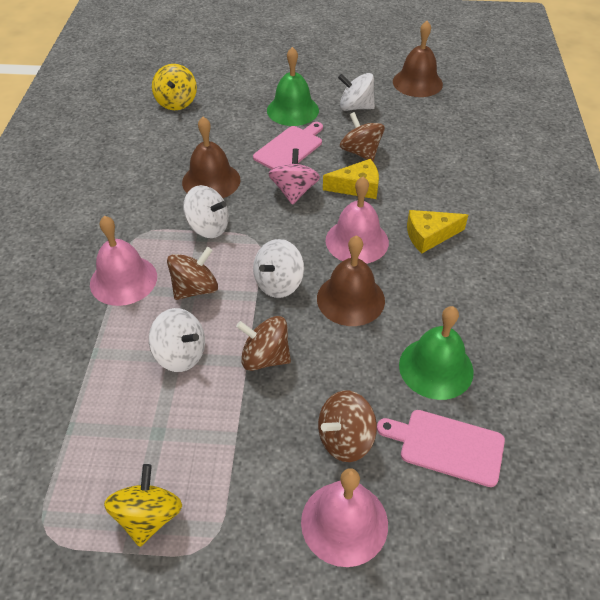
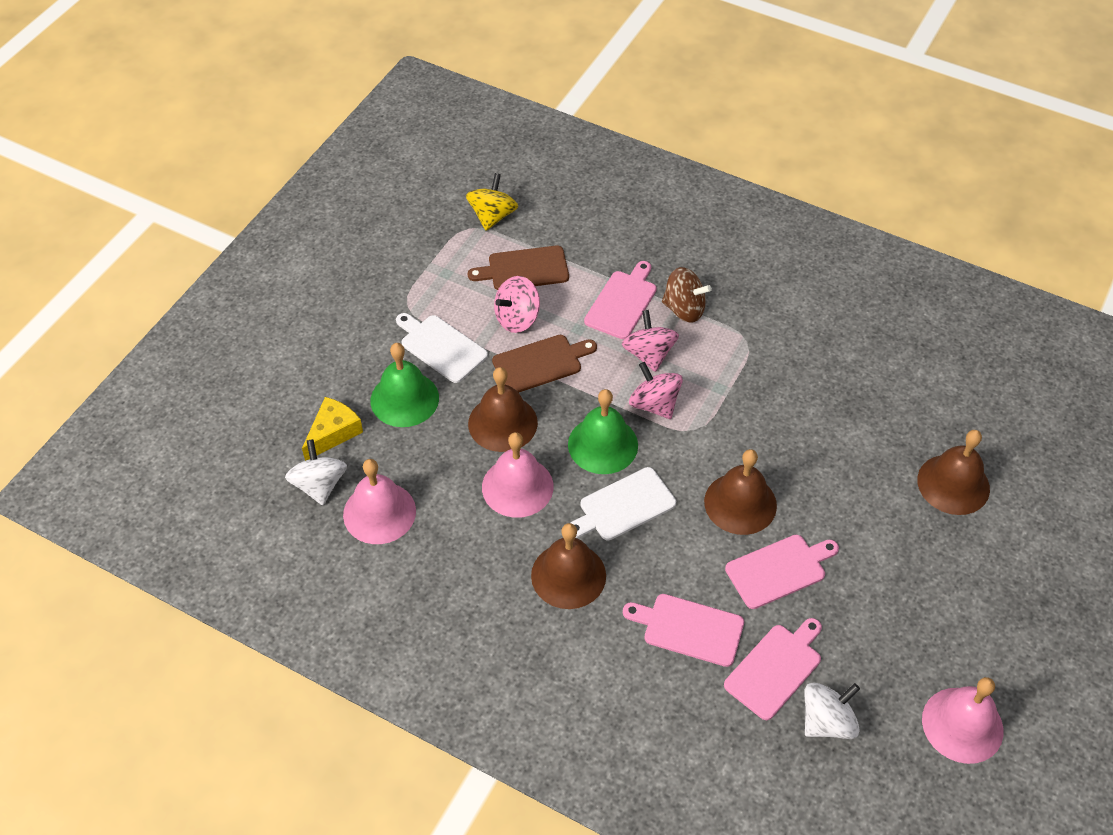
brown bell: [182,117,240,198] [317,235,385,326] [393,21,443,97] = 3 -> [468,367,538,452] [531,523,606,609] [704,449,777,535] [917,430,990,515] = 4
brown cutting board: none = 0 -> [468,246,569,290] [492,335,597,393] = 2
brown spinning top: [167,247,218,300] [236,316,291,371] [318,390,377,462] [340,112,385,161] = 4 -> [662,267,712,323] = 1
pink cutting board: [253,122,323,169] [377,410,505,487] = 2 -> [584,261,657,339] [623,594,744,667] [724,618,822,720] [725,535,839,609] = 4
pink spinning top: [269,149,320,205] = 1 -> [494,276,540,333] [621,310,679,372] [629,362,683,419] = 3
white cutting board: none = 0 -> [396,313,488,383] [570,467,676,540] = 2
white spinning top: [149,308,205,372] [183,185,229,238] [253,239,304,298] [338,73,375,111] = 4 -> [285,439,347,505] [804,682,860,739] = 2
yellow cheese: [323,159,379,199] [407,210,468,254] = 2 -> [302,397,363,461] = 1
yellow spinning top: [104,464,182,547] [152,64,197,110] = 2 -> [466,173,518,231] = 1

